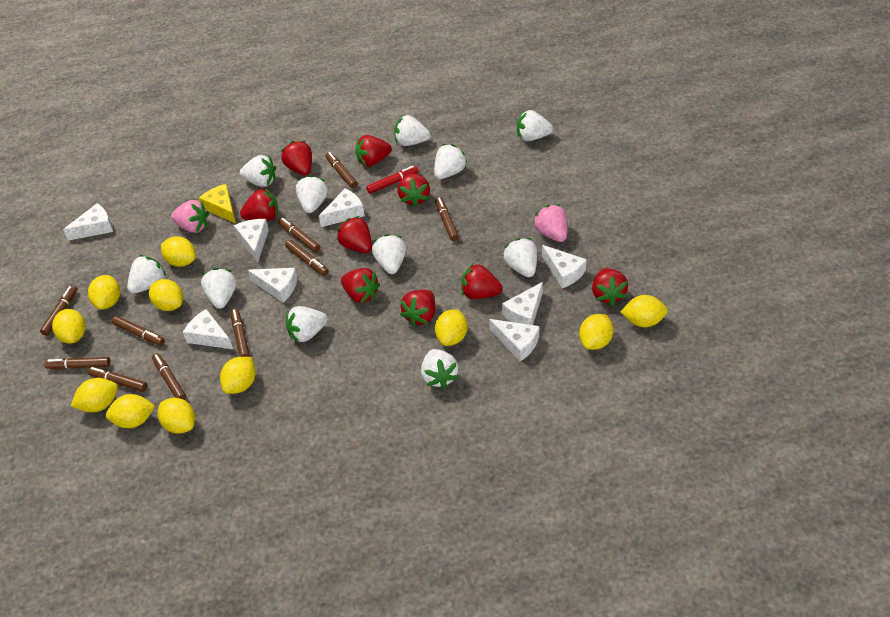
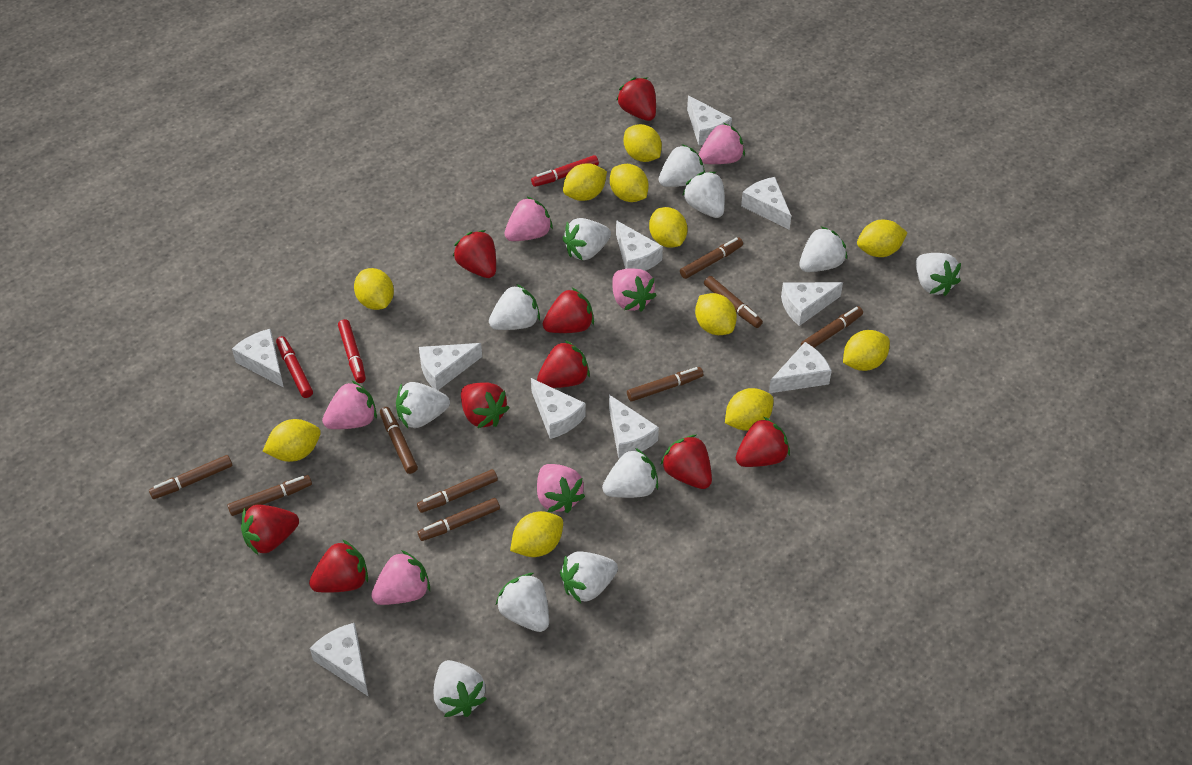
brown marker: [40,285,77,336] [44,357,110,369] [87,367,147,392] [112,316,165,346] [152,353,186,400] [231,308,250,357] [278,218,320,252] [285,240,329,276] [325,152,357,188] [435,197,459,241] = 10 -> [149,455,232,499] [227,475,312,516] [380,407,418,474] [417,469,498,513] [418,498,500,541] [627,367,703,401] [680,237,743,279] [704,276,763,328] [801,306,863,348] = 9
pink strawberry: [171,200,209,233] [533,204,567,242] = 2 -> [322,381,377,429] [371,550,430,605] [505,197,553,241] [537,464,585,513] [612,268,657,312] [699,123,745,164] = 6
red marker: [366,166,419,194] = 1 -> [276,336,313,398] [338,319,366,383] [531,155,599,187] = 3
white cheese: [63,203,113,241] [183,309,233,349] [234,219,269,262] [248,268,298,303] [319,189,365,227] [489,319,539,361] [502,282,543,325] [542,245,587,288] = 8 -> [232,329,284,388] [310,623,369,697] [419,343,482,390] [531,378,586,439] [609,395,659,458] [616,220,663,271] [687,95,732,145] [741,177,791,230] [769,342,832,393] [781,282,843,326] = 10
yellow cheese: [199,184,236,224] = 1 -> none = 0

